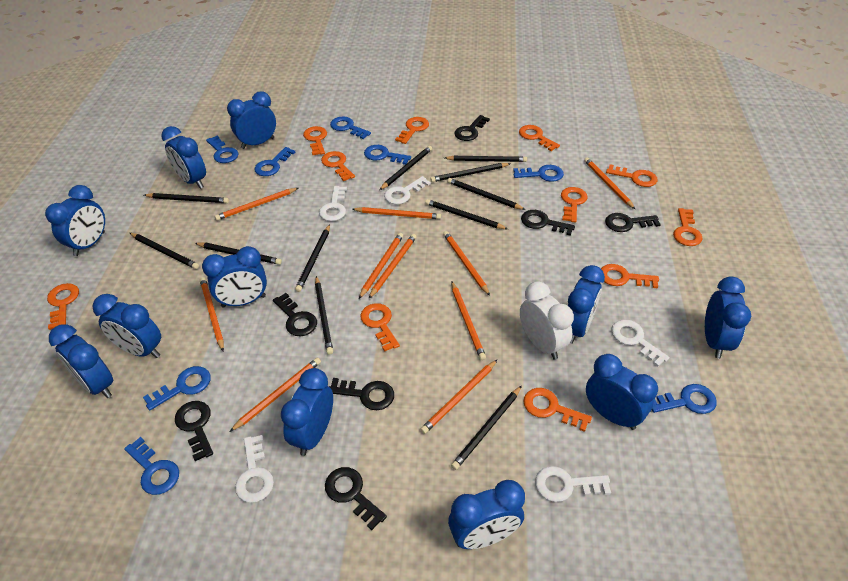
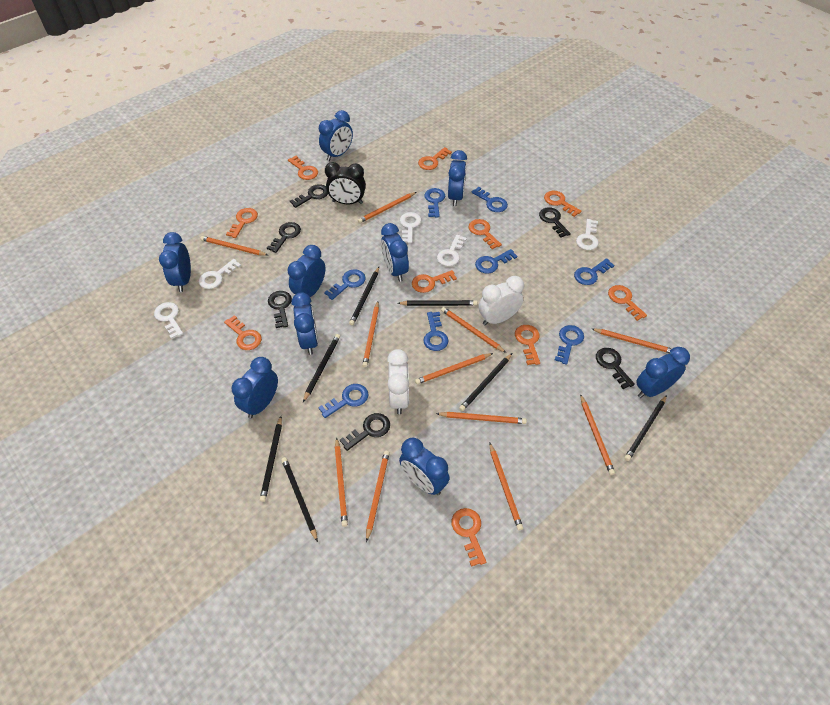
black clock: none = 0 -> [325,162,366,204] = 1
black key: [175,401,213,461] [273,293,317,336] [325,467,387,530] [329,378,394,410] [454,115,490,141] [521,210,575,236] [605,213,661,232] = 7 -> [267,222,301,253] [268,291,292,328] [290,184,328,208] [340,413,390,451] [539,207,571,238] [596,348,635,389] = 6
black pencil: [130,233,199,269] [144,193,229,203] [195,243,282,265] [295,224,330,292] [315,276,333,355] [379,146,432,190] [425,199,508,229] [430,163,511,182] [445,156,527,162] [447,178,526,210] [451,386,522,470] = 11 -> [260,416,282,502] [281,457,318,542] [303,334,340,402] [349,267,379,326] [398,300,477,306] [459,353,512,411] [624,395,667,461] = 7
blue clock: [45,185,105,256] [49,324,113,398] [92,294,161,358] [161,126,206,189] [202,246,267,308] [227,91,276,149] [281,368,333,456] [448,480,525,549] [568,265,605,344] [586,354,658,430] [705,276,751,359] = 11 -> [159,232,191,292] [232,357,278,418] [288,245,325,297] [292,292,318,355] [319,110,353,161] [381,223,409,282] [399,437,450,495] [448,150,467,206] [636,347,690,398] = 9
orange key: [47,283,79,330] [303,126,327,155] [321,151,355,181] [360,303,400,352] [395,117,429,144] [519,125,560,151] [523,388,592,432] [561,187,587,222] [601,264,659,289] [606,164,658,187] [673,208,703,246] = 11 -> [224,315,262,350] [226,208,258,238] [288,156,318,180] [412,270,457,293] [418,147,452,170] [451,508,486,567] [469,219,502,249] [515,325,540,365] [544,191,582,217] [608,285,647,321] = 10
orange pencil: [200,277,224,351] [215,188,298,221] [230,358,321,432] [352,207,441,219] [359,233,403,299] [369,234,416,298] [420,360,497,434] [443,231,490,296] [451,281,486,360] [584,157,635,209] = 10 -> [200,236,268,256] [335,437,348,527] [358,192,416,223] [362,301,379,367] [366,451,390,542] [415,353,493,384] [436,412,527,424] [441,307,506,353] [489,442,523,530] [580,394,615,475] [592,328,672,353] = 11
white clock: [520,281,574,359] = 1 -> [387,349,409,414] [479,276,524,325] = 2

